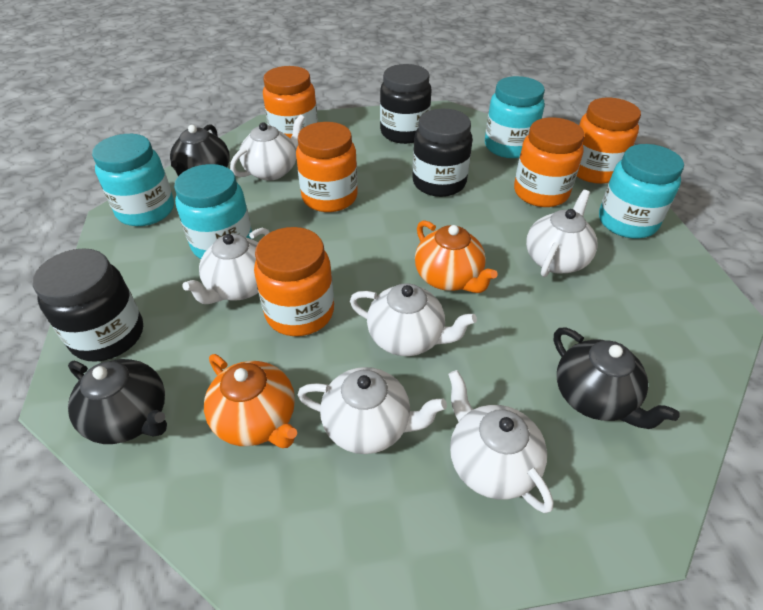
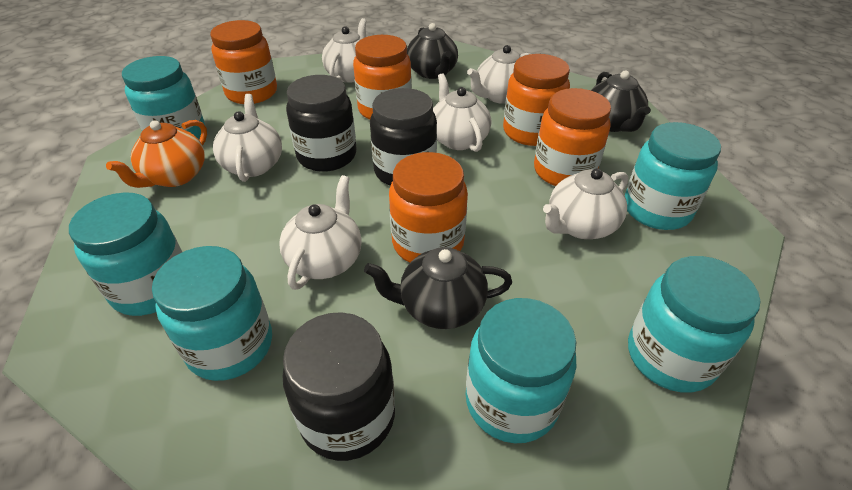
orange teapot: [204,354,297,448] [415,220,498,293] = 2 -> [106,120,207,188] = 1
turquoise jar: [92,134,174,226] [174,164,252,259] [485,76,545,158] [599,144,684,239] = 4 -> [69,192,182,316] [122,56,205,138] [152,246,272,381] [465,298,576,443] [625,122,721,230] [628,256,760,393] = 6

